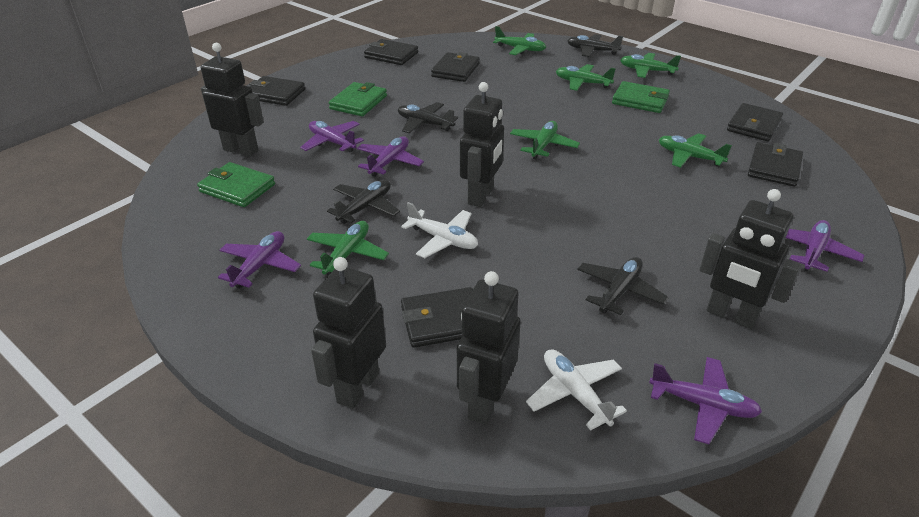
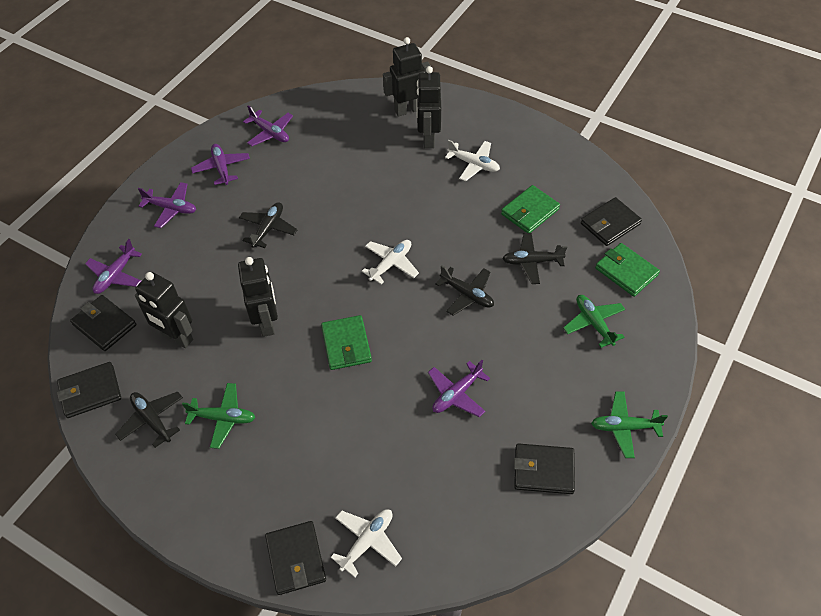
black robot: [201,43,264,157] [311,257,386,409] [457,271,521,425] [460,82,504,207] [699,189,801,329] = 5 -> [135,272,193,348] [238,257,278,337] [383,37,431,116] [416,66,441,148] = 4
black wallet: [249,76,305,106] [364,39,418,65] [401,287,473,348] [431,52,480,82] [727,103,783,141] [748,142,803,187] = 6 -> [57,362,121,418] [70,295,136,351] [265,521,326,595] [514,443,575,494] [581,197,642,246] = 5
green plane: [307,221,389,276] [493,26,546,55] [510,121,580,160] [556,64,616,91] [620,53,681,78] [659,133,732,168] = 6 -> [182,383,256,449] [563,295,625,348] [591,391,668,458] = 3
white plane: [401,202,478,258] [526,349,627,430] = 2 -> [331,509,402,577] [362,240,419,285] [445,140,500,181] = 3

